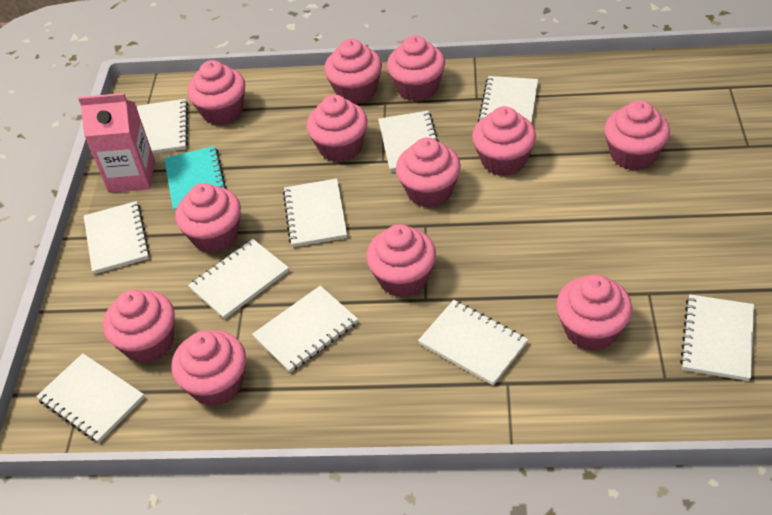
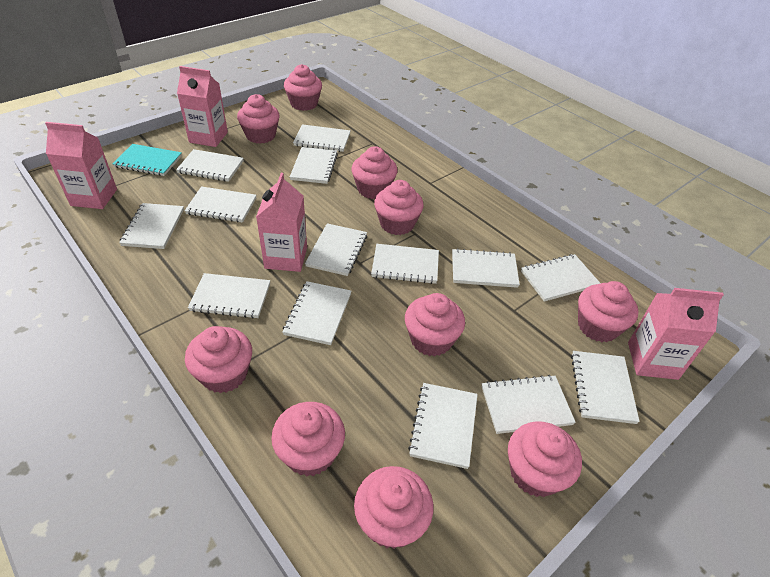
pink carton: [78,93,155,193] = 1 -> [45,122,117,209] [177,66,228,147] [256,173,307,272] [628,288,724,380] = 4
pink cupcake: [103,290,175,363] [171,330,246,406] [175,183,241,253] [187,60,245,125] [306,95,367,162] [324,39,382,104] [366,224,436,298] [387,35,445,101] [396,137,461,207] [472,106,536,176] [556,275,632,351] [604,100,670,171] = 12 -> [185,326,252,393] [237,94,280,144] [271,402,345,476] [284,64,322,111] [351,146,398,199] [354,466,433,549] [374,180,424,235] [405,293,465,356] [508,421,582,497] [578,281,639,342] = 10
white notebook: [36,353,145,443] [84,201,150,274] [137,99,188,154] [188,239,289,319] [252,286,358,373] [283,179,347,247] [378,111,439,172] [418,300,528,386] [478,76,538,123] [680,294,754,381] = 10 -> [119,203,184,249] [176,149,244,182] [185,186,256,223] [188,273,270,319] [282,281,351,345] [290,147,338,184] [293,124,351,152] [305,223,367,276] [371,244,439,284] [408,383,478,469] [452,248,520,288] [481,375,576,434] [521,254,600,302] [571,351,640,424] = 14

